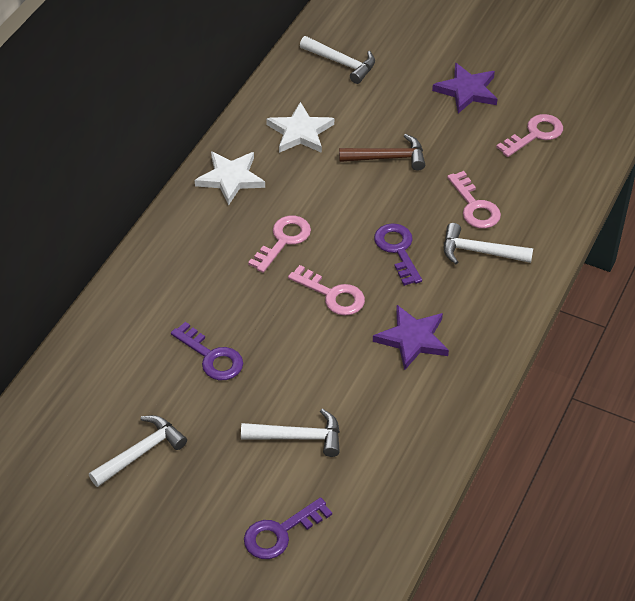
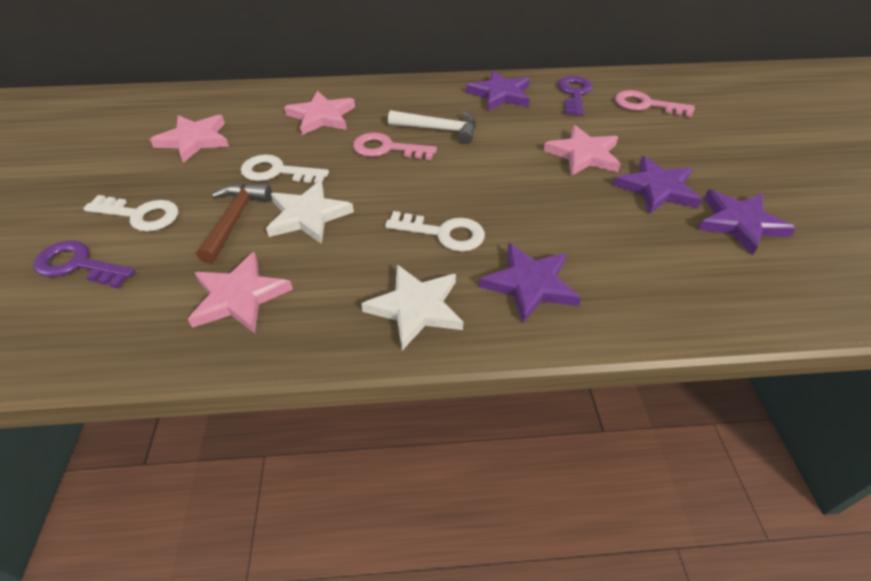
pink key: [248,216,311,273] [288,265,365,316] [447,171,501,229] [496,114,563,157] = 4 -> [353,133,437,160] [615,90,695,117] = 2
pink star: none = 0 -> [150,115,229,163] [188,252,293,333] [284,90,355,135] [544,125,621,176] = 4
purple key: [171,322,243,380] [244,497,332,559] [374,223,422,286] = 3 -> [33,240,135,288] [558,76,593,116] = 2
purple star: [373,305,449,370] [432,63,497,113] = 2 -> [466,70,530,111] [479,243,581,324] [613,156,702,214] [698,190,796,256] = 4
white hammer: [89,415,187,487] [241,408,340,457] [300,36,375,84] [444,223,533,264] = 4 -> [388,110,476,144] = 1
white key: none = 0 -> [83,195,178,232] [241,154,329,184] [385,211,485,252] = 3

